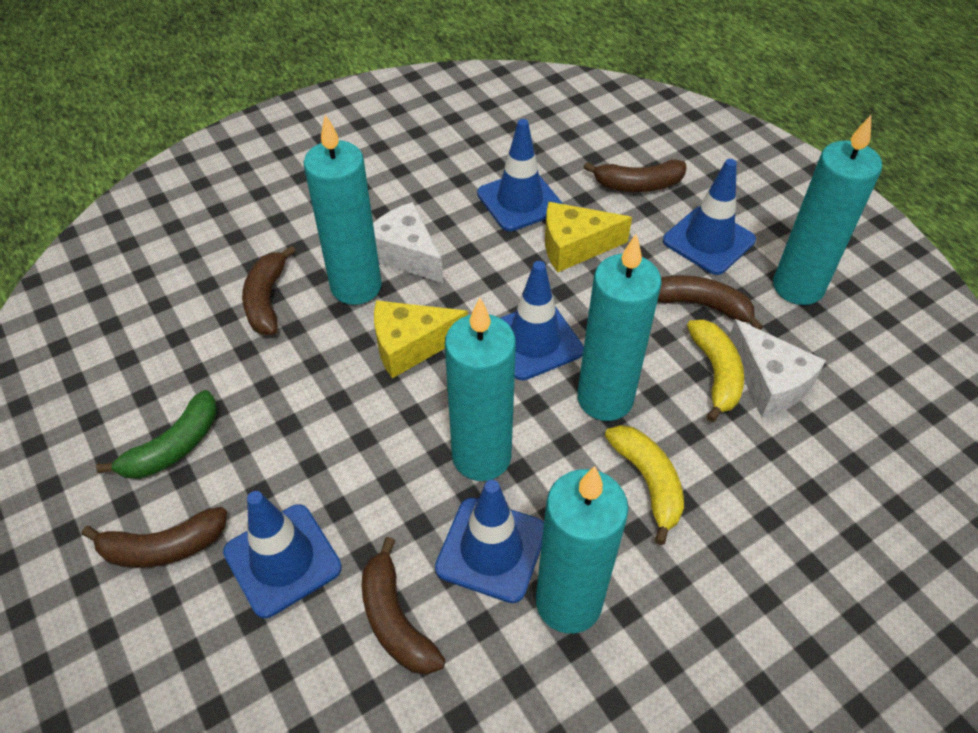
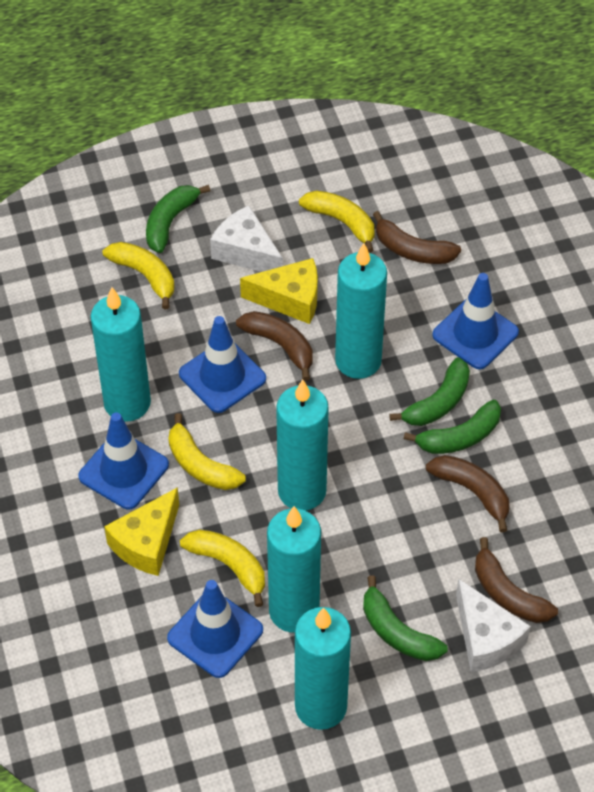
blue traffic cone: [223,491,342,618] [435,480,544,603] [477,119,563,231] [501,261,584,380] [663,159,756,275] = 5 -> [78,412,169,509] [167,580,263,678] [179,316,266,413] [432,273,519,369] = 4
brown banana: [82,507,227,568] [242,246,296,335] [362,537,445,675] [583,159,686,192] [657,275,763,330] = 5 -> [236,311,313,381] [373,211,461,264] [426,455,509,533] [475,537,558,623] = 4
green banana: [96,390,217,479] = 1 -> [146,185,210,253] [363,575,448,661] [389,357,470,426] [404,400,501,454] = 4
yellow banana: [605,425,684,545] [687,320,744,422] = 2 -> [103,242,175,310] [168,413,246,490] [180,530,265,607] [299,191,375,253] = 4

